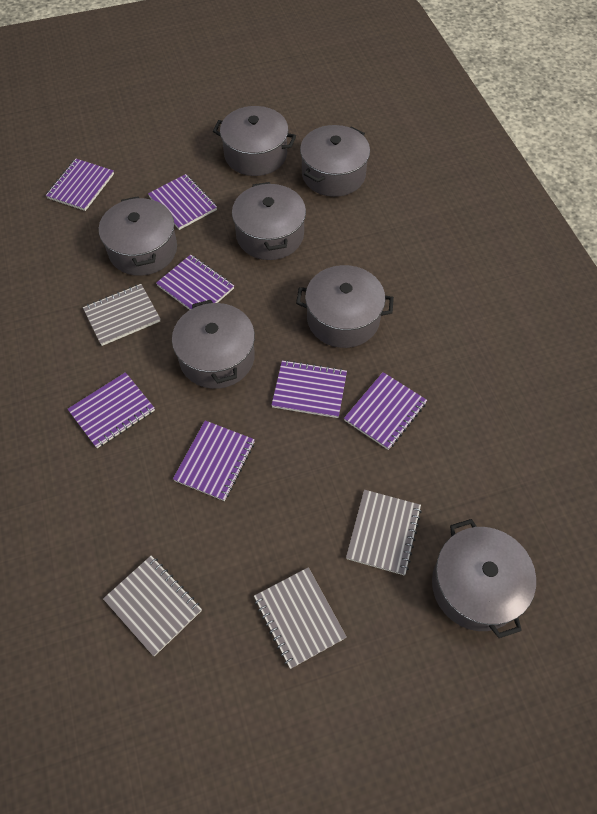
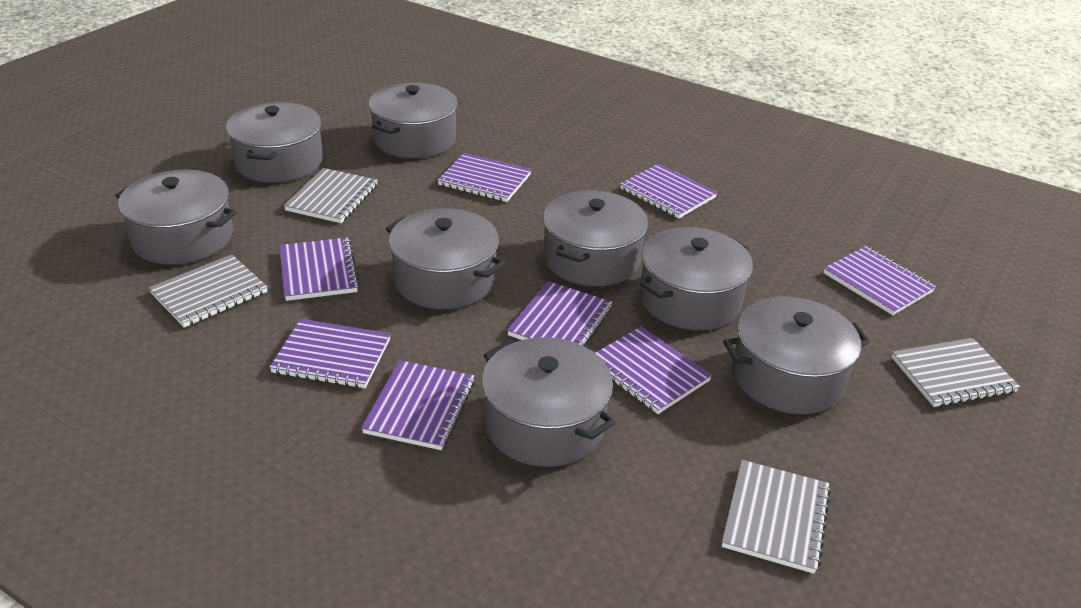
grey pot: [99,196,177,276] [172,300,255,389] [213,106,296,176] [232,182,306,260] [296,265,394,348] [300,125,370,197] [432,519,536,638] = 7 -> [115,170,237,265] [226,102,323,183] [369,82,458,158] [386,208,505,309] [482,337,615,467] [543,190,648,286] [639,227,753,330] [723,297,870,414] = 8
purple notebook: [46,159,114,211] [68,372,155,448] [148,174,217,230] [156,255,234,310] [173,420,255,501] [271,360,347,418] [344,372,427,450] = 7 -> [269,319,391,388] [280,237,360,301] [361,360,475,450] [438,153,531,202] [507,281,612,347] [595,327,712,414] [620,164,717,218] [823,246,936,315] = 8

